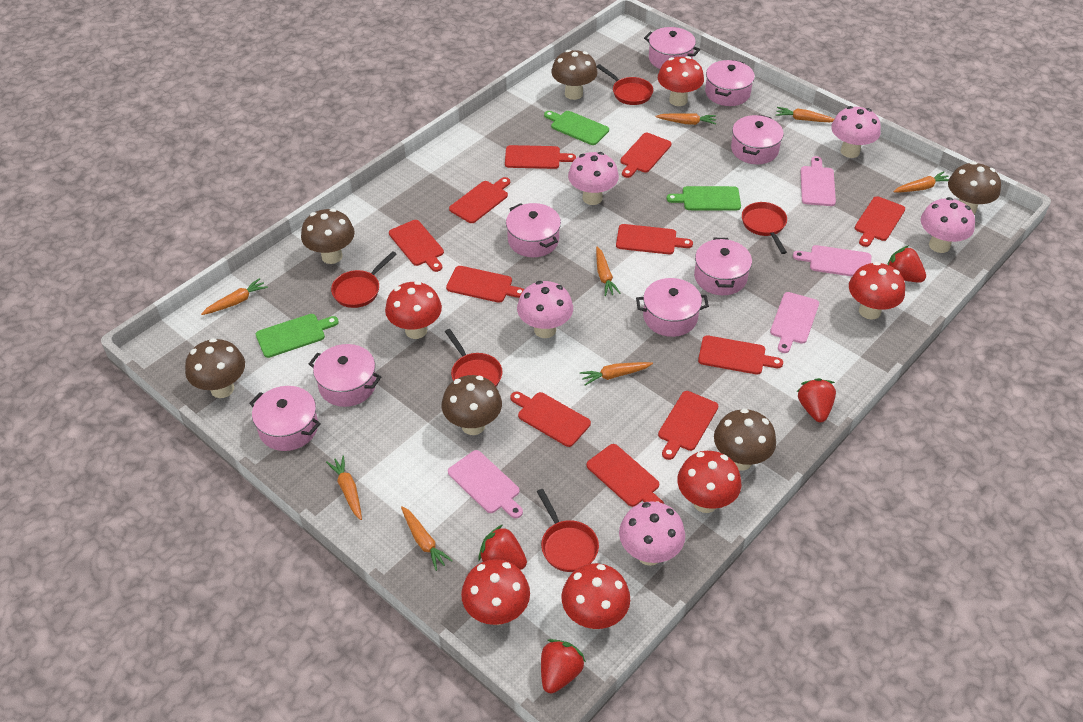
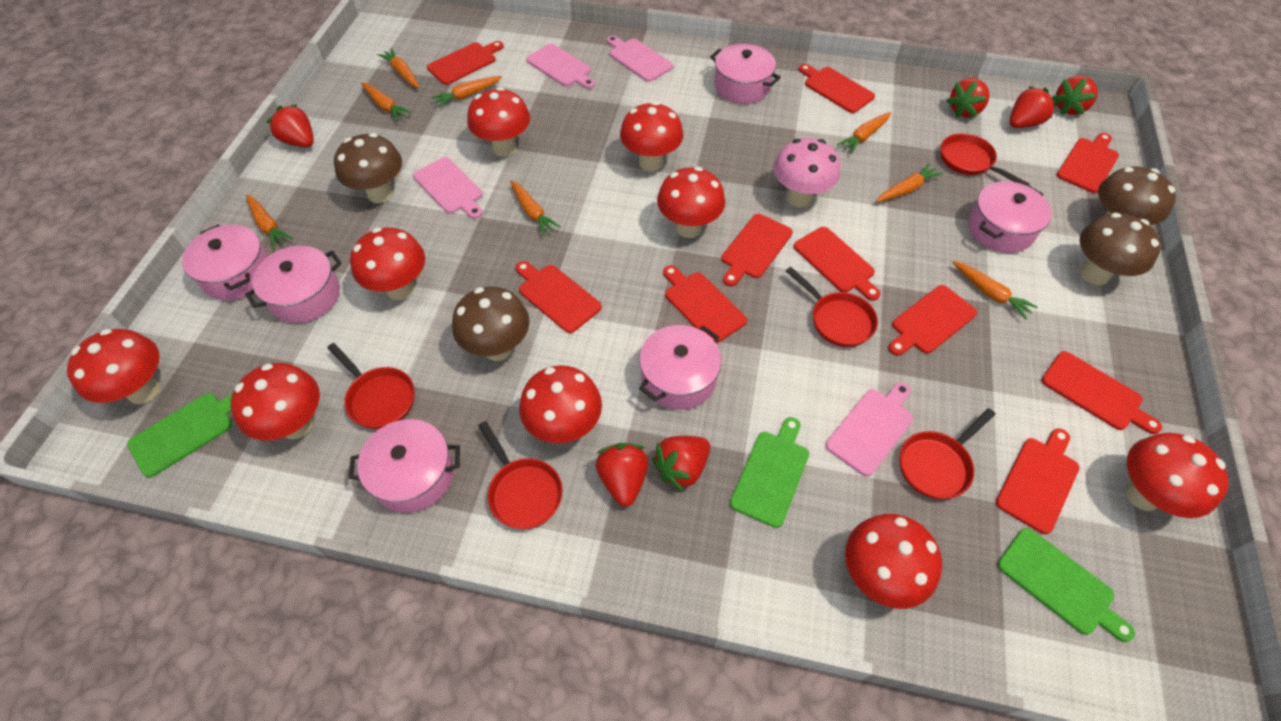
brown mushroom: [185,338,245,398] [301,209,355,264] [442,375,502,435] [551,50,597,100] [714,409,776,470] [948,162,1001,214] = 6 -> [334,133,402,203] [452,287,530,361] [1080,213,1161,285] [1098,166,1176,225] = 4
pink mushroom: [517,281,573,338] [568,152,619,205] [619,501,685,566] [831,106,881,158] [921,197,975,253] = 5 -> [773,138,840,207] = 1
pink pot: [249,386,321,451] [309,344,381,407] [506,203,561,257] [636,278,709,337] [644,27,700,69] [694,238,752,295] [705,60,755,106] [731,115,784,164] = 8 -> [182,225,268,301] [245,246,342,323] [348,419,460,513] [639,325,722,410] [710,44,781,104] [968,181,1052,253] = 6
red cutting board: [389,220,444,272] [446,266,524,303] [449,177,510,223] [505,145,576,169] [510,392,591,447] [586,444,664,507] [616,224,693,254] [620,133,671,178] [658,391,718,460] [698,335,783,375] [855,196,905,247] = 11 -> [427,41,504,85] [516,261,602,333] [663,265,747,344] [721,214,793,286] [794,227,881,301] [799,64,875,113] [889,285,977,356] [996,428,1079,534] [1042,351,1162,434] [1057,133,1119,193] = 10
red mushroom: [385,281,442,339] [461,559,530,625] [562,563,630,629] [658,56,704,106] [677,451,742,513] [849,262,905,320] = 6 -> [67,329,161,404] [231,363,320,441] [350,227,425,300] [467,87,530,157] [519,365,602,443] [620,102,683,172] [657,167,725,238] [845,514,942,609] [1125,433,1229,518] = 9
red strawberry: [478,525,527,570] [541,639,586,693] [797,378,836,422] [887,245,926,283] = 4 -> [267,104,314,147] [596,443,649,507] [652,436,710,492] [947,78,990,118] [1009,86,1058,128] [1052,76,1098,115] = 6

